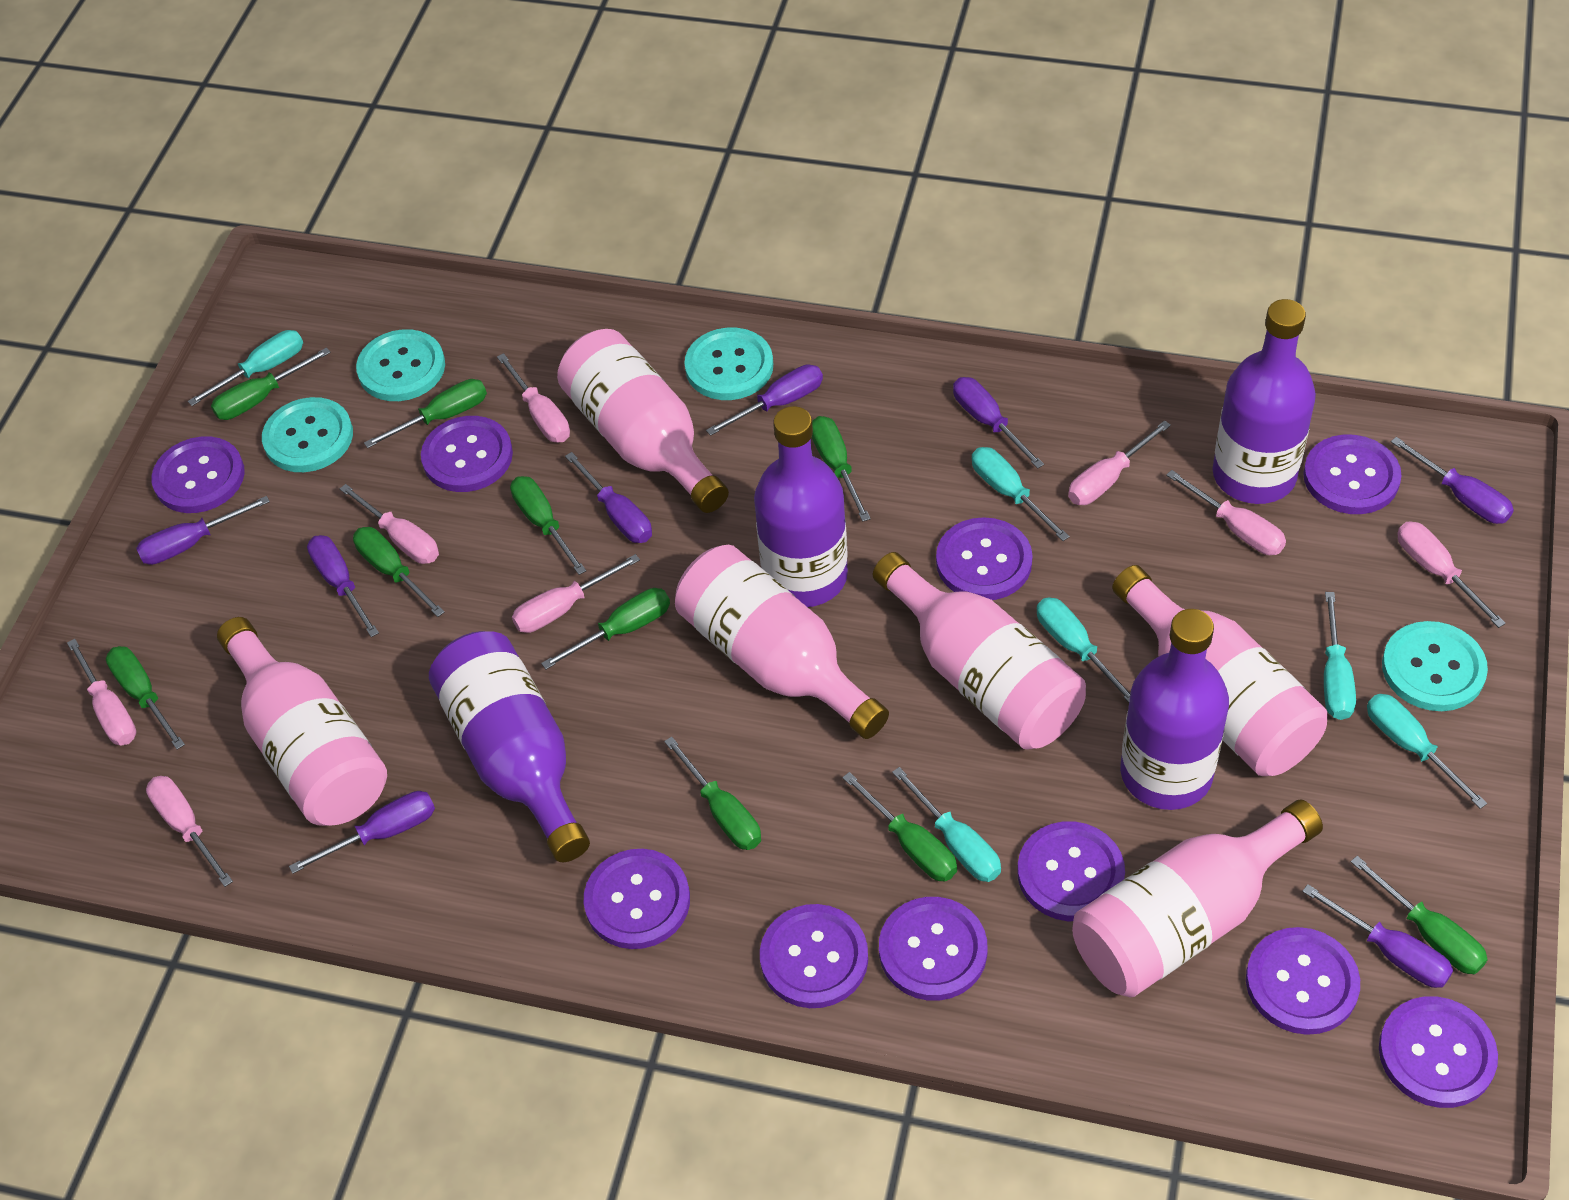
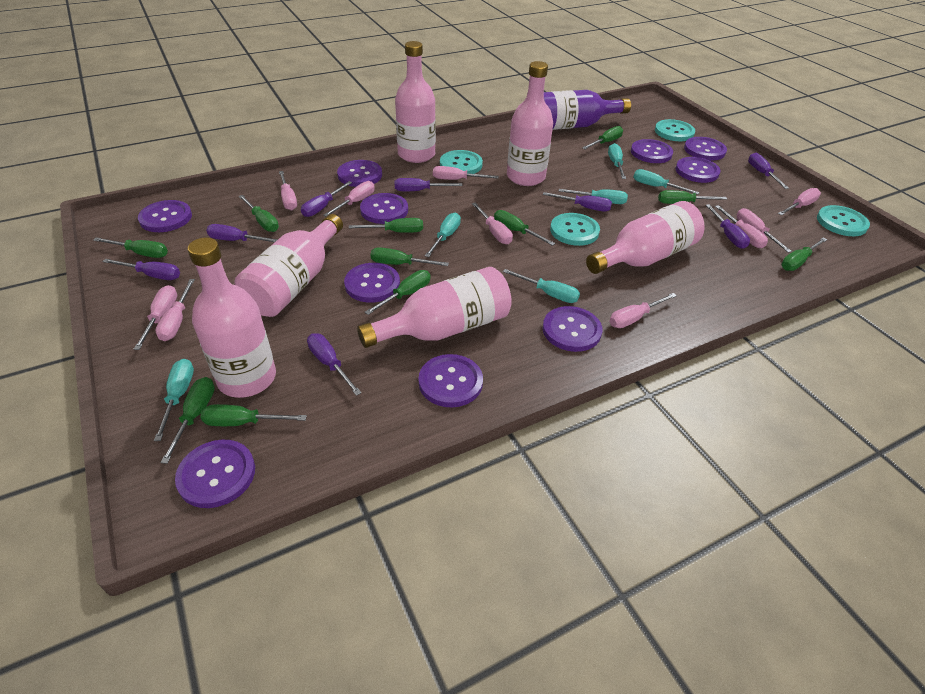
green screwdriver: [106,646,185,750] [211,347,331,420] [353,527,445,617] [364,379,487,448] [510,476,586,575] [541,588,670,669] [664,737,761,850] [812,416,871,522] [842,772,957,882] [1351,856,1488,974] = 10 -> [93,237,168,258] [160,377,215,464] [200,404,307,426] [238,195,279,232] [349,218,423,233] [364,270,431,315] [370,247,449,266] [494,210,555,246] [582,126,623,149] [658,190,727,204] [781,238,827,271] = 11
pink screwdriver: [67,639,136,746] [146,776,233,887] [340,484,439,564] [497,353,570,443] [512,554,640,633] [1068,420,1171,505] [1166,470,1286,555] [1397,521,1506,628] = 8 -> [134,285,177,350] [155,279,195,341] [279,171,297,210] [323,181,375,217] [433,166,499,180] [472,202,513,244] [609,293,677,328] [715,205,768,248] [737,208,792,253] [778,188,821,215] = 10
purple bottle: [429,631,590,862] [754,406,848,607] [1120,609,1229,810] [1212,299,1316,504] = 4 -> [544,90,631,130] = 1

